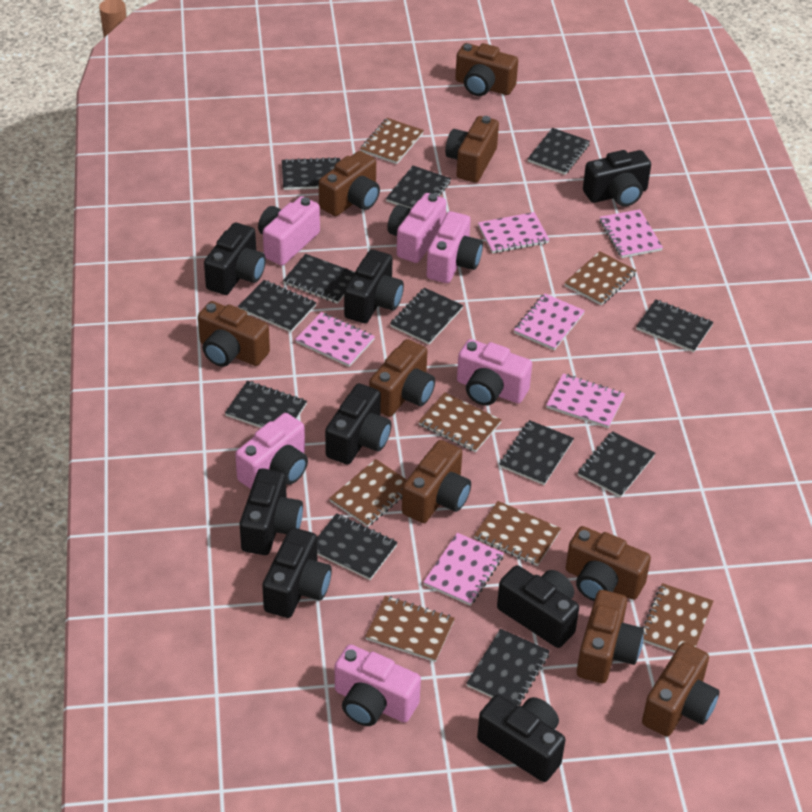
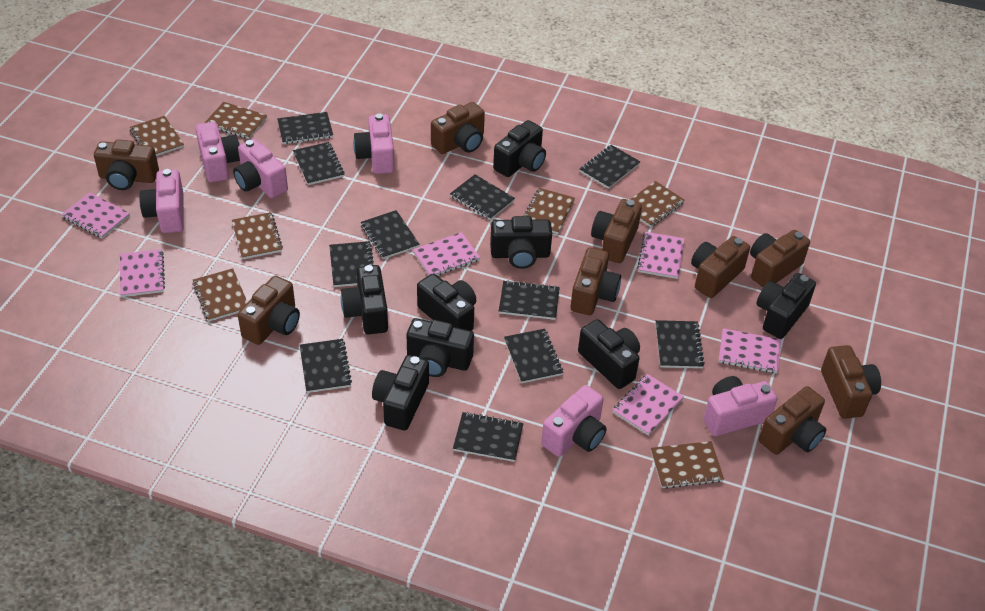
black notebook: [225,381,307,428] [238,280,317,332] [282,157,340,190] [283,254,355,304] [317,513,398,580] [386,166,451,209] [390,288,463,344] [466,629,550,706] [500,420,574,485] [528,128,590,175] [578,431,655,497] [636,299,713,352] = 12 -> [277,112,333,144] [293,142,345,185] [300,339,352,393] [329,241,374,287] [360,210,420,259] [450,175,515,220] [453,412,524,462] [499,280,560,320] [504,329,563,383] [580,145,640,189] [656,320,705,368] = 11

